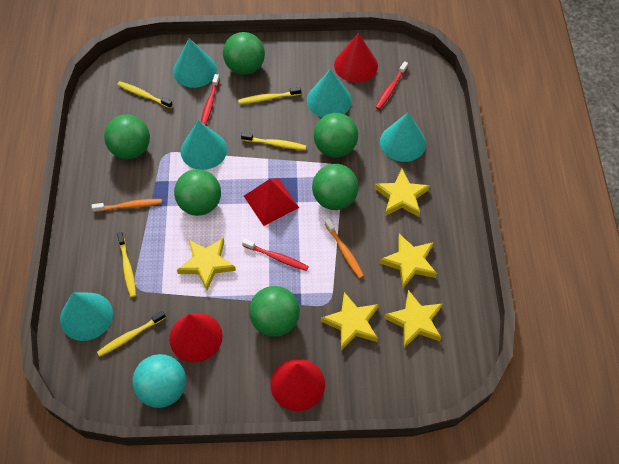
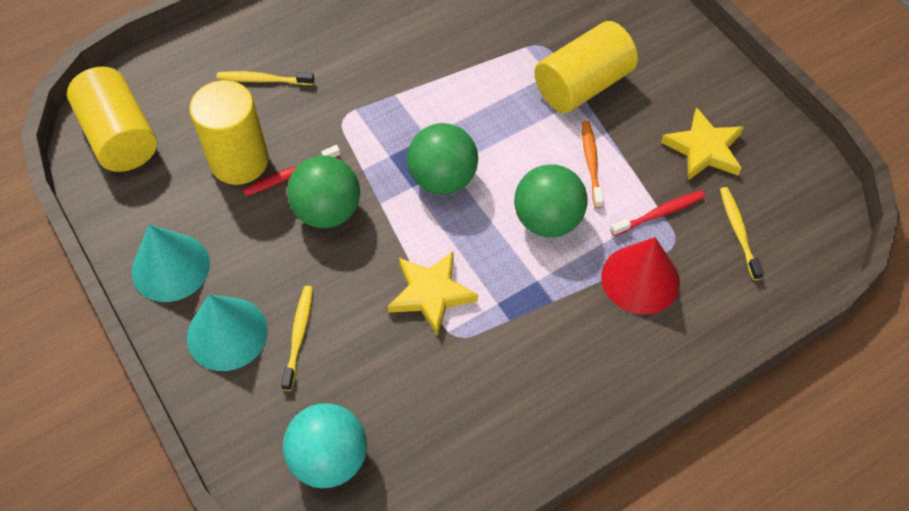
green ball: [104,114,150,159] [174,169,221,216] [223,32,265,75] [249,286,300,337] [312,164,359,210] [314,113,358,158] = 6 -> [287,155,360,228] [407,123,478,195] [514,164,587,237] = 3
orange toothbrush: [92,199,162,212] [325,219,364,279] = 2 -> [582,121,604,208] = 1
red cone: [169,313,223,362] [271,359,325,411] [334,33,378,82] = 3 -> [601,237,680,315] = 1
red pyramid: [244,178,299,226] = 1 -> none = 0
red toothbrush: [201,74,220,125] [242,239,309,271] [375,61,408,110] = 3 -> [243,145,341,196] [610,190,705,236] = 2
turquoise cone: [60,292,113,341] [173,38,217,88] [181,120,227,170] [307,69,352,117] [380,112,426,162] = 5 -> [131,225,210,302] [187,294,268,371] = 2
yellow cylinder: none = 0 -> [67,67,157,172] [189,80,269,185] [534,21,638,113] = 3
yellow star: [177,237,236,290] [321,292,379,350] [374,169,430,217] [380,234,437,288] [384,290,442,348] = 5 -> [388,251,478,336] [661,107,744,180] = 2
yellow toothbrush: [97,311,166,356] [117,81,173,108] [117,232,136,297] [238,87,301,104] [241,133,306,150] = 5 -> [216,71,314,85] [281,286,313,391] [720,187,764,280] = 3

